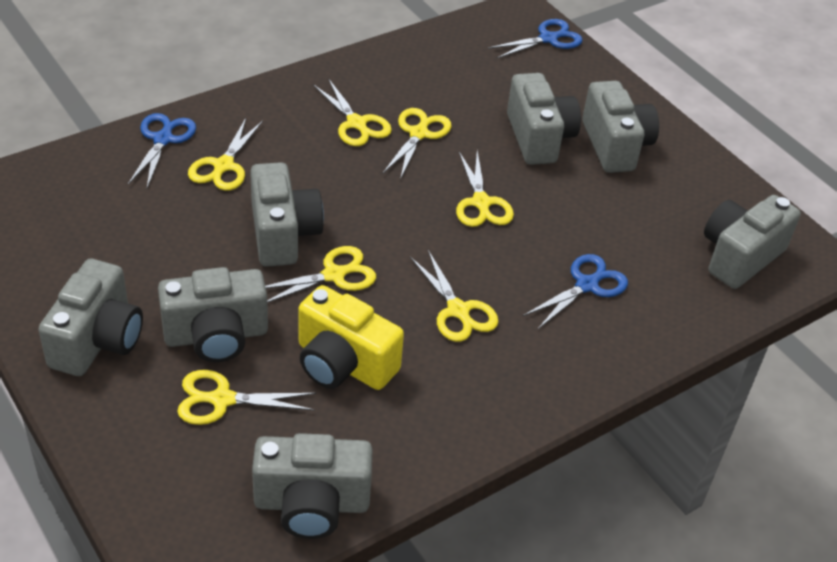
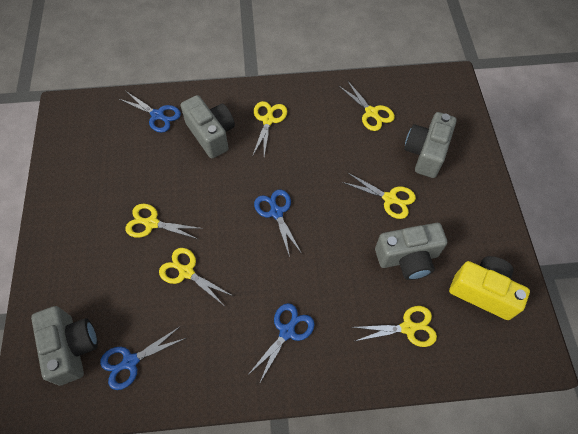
blue scissors: [128,113,196,188] [488,19,583,59] [523,254,628,329] = 3 -> [100,326,186,390] [119,91,181,133] [247,303,314,384] [254,190,302,257] = 4
grey camera: [38,259,143,376] [158,267,268,362] [250,162,324,267] [252,433,373,539] [507,73,581,165] [582,81,659,173] [704,195,801,289] = 7 -> [31,306,98,386] [180,95,235,158] [375,223,447,280] [404,112,456,178] = 4
yellow scissors: [177,370,316,425] [188,118,263,191] [265,246,376,303] [313,78,392,146] [383,108,451,180] [410,250,499,342] [456,151,514,227] = 7 -> [125,204,203,239] [159,248,233,305] [252,101,287,157] [339,80,395,131] [342,172,416,219] [353,306,437,347] = 6

